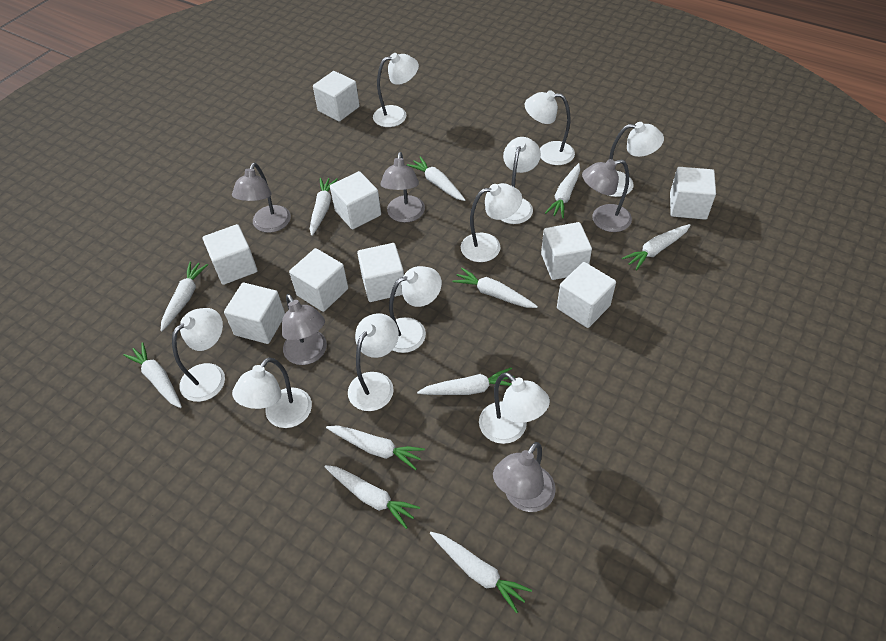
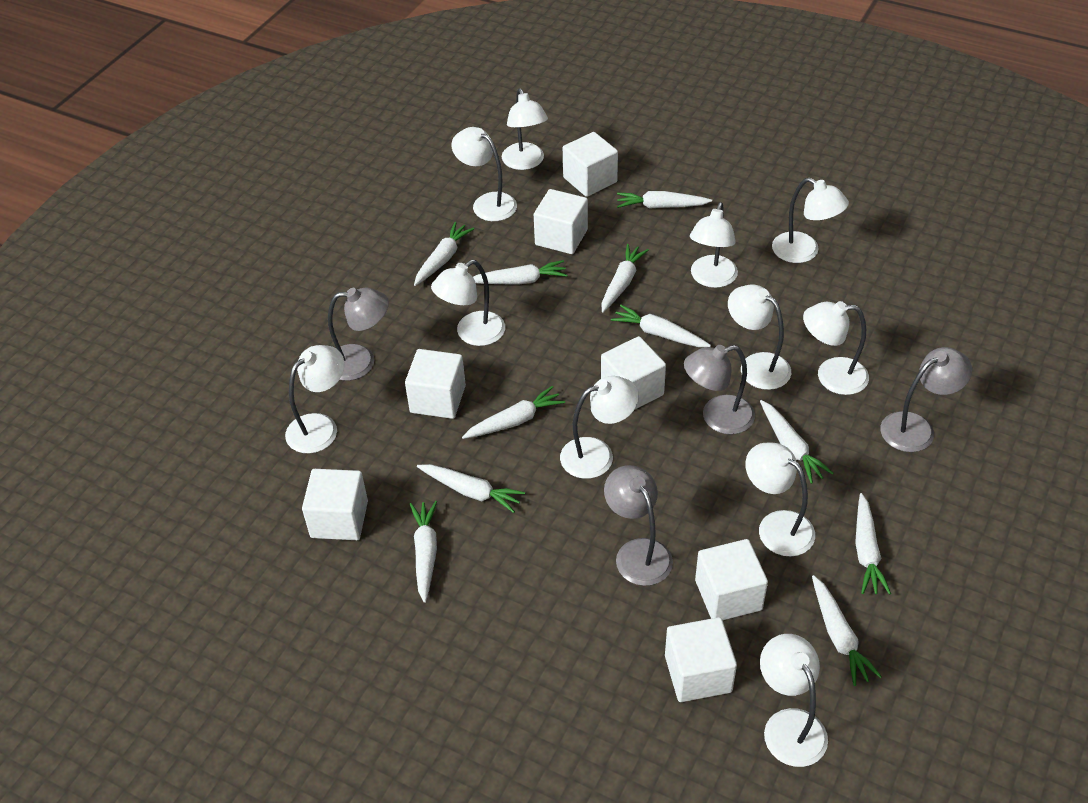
grey lamp: [232,163,291,233] [282,294,327,365] [381,152,425,223] [493,442,556,512] [582,159,632,232] = 5 -> [328,287,389,381] [604,465,673,586] [684,345,755,434] [880,347,972,452] = 4
white cube: [203,224,258,285] [224,283,285,344] [289,248,348,312] [313,71,360,122] [330,171,381,230] [357,243,404,302] [541,222,592,280] [557,262,616,328] [670,167,716,220] = 9 -> [302,469,368,540] [405,349,466,419] [534,189,588,254] [563,132,618,197] [601,336,666,410] [665,617,737,702] [695,539,768,620] = 7
white lamp: [172,308,225,402] [232,357,312,428] [348,313,399,411] [373,53,419,127] [389,266,442,353] [461,183,522,262] [479,372,550,444] [501,137,541,224] [525,90,575,165] [608,122,664,197] = 10 -> [285,345,344,453] [431,260,505,346] [452,127,517,221] [502,88,548,170] [560,376,639,479] [690,202,738,288] [728,284,791,390] [745,443,815,557] [760,634,828,767] [772,178,849,263] [803,301,869,395] = 11

